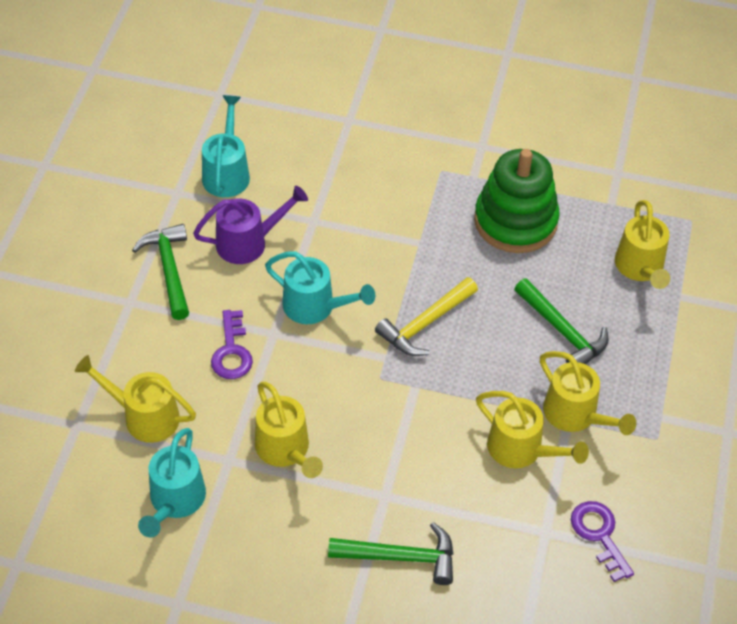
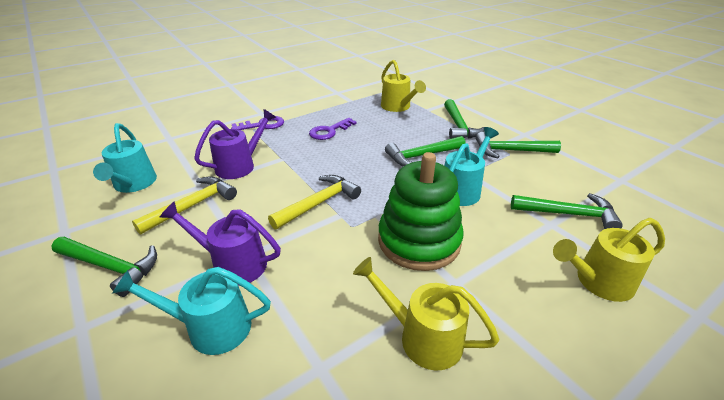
green hammer: [132,224,189,320] [328,522,454,585] [514,278,609,364] = 3 -> [51,237,157,297] [385,136,465,167] [444,99,484,139] [476,132,561,159] [511,193,623,229] = 5
purple watering can: [193,186,308,264] = 1 -> [159,201,281,286] [194,109,276,179] = 2
yellow hammer: [375,277,478,356] = 1 -> [132,176,237,235] [268,175,361,230] = 2
yellow watering can: [75,355,196,443] [255,382,323,478] [476,391,589,468] [540,351,636,435] [615,200,670,289] = 5 -> [353,257,500,370] [381,60,426,112] [553,218,665,302] = 3

